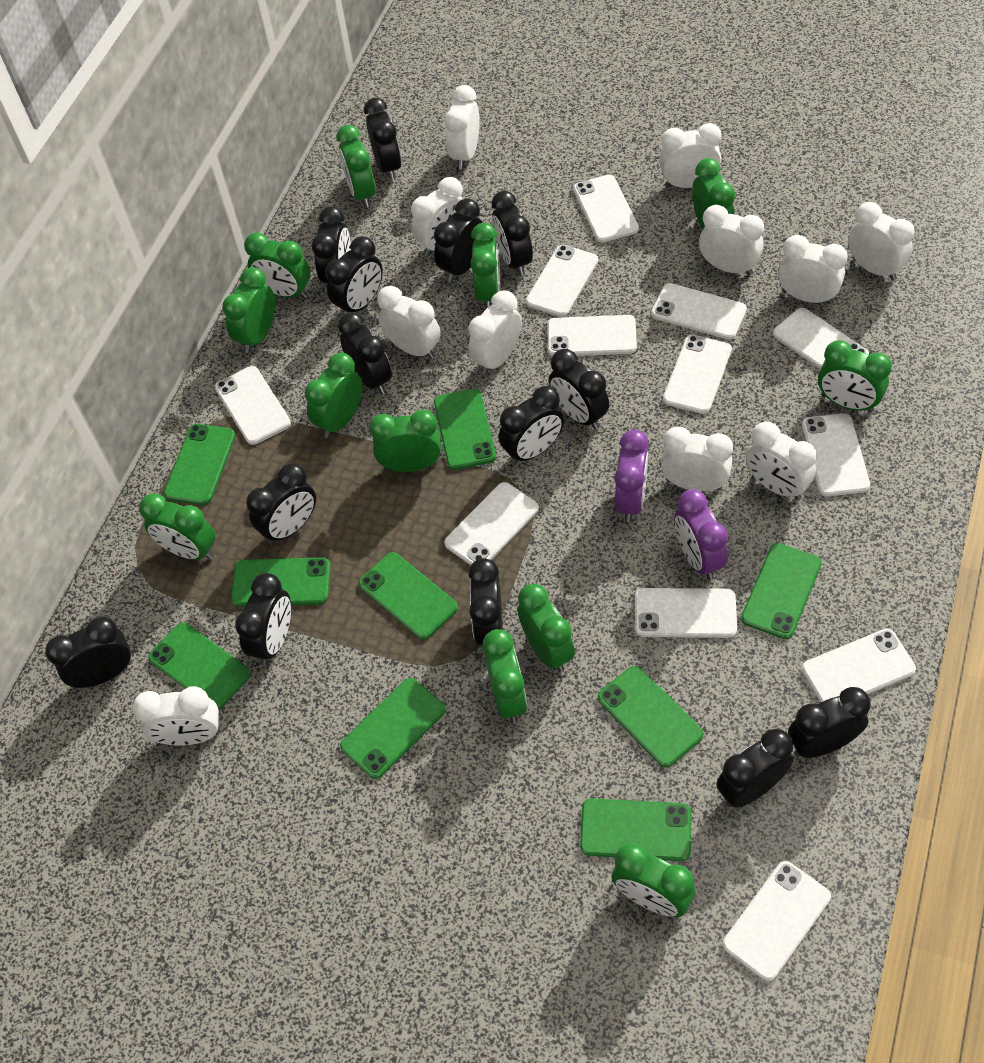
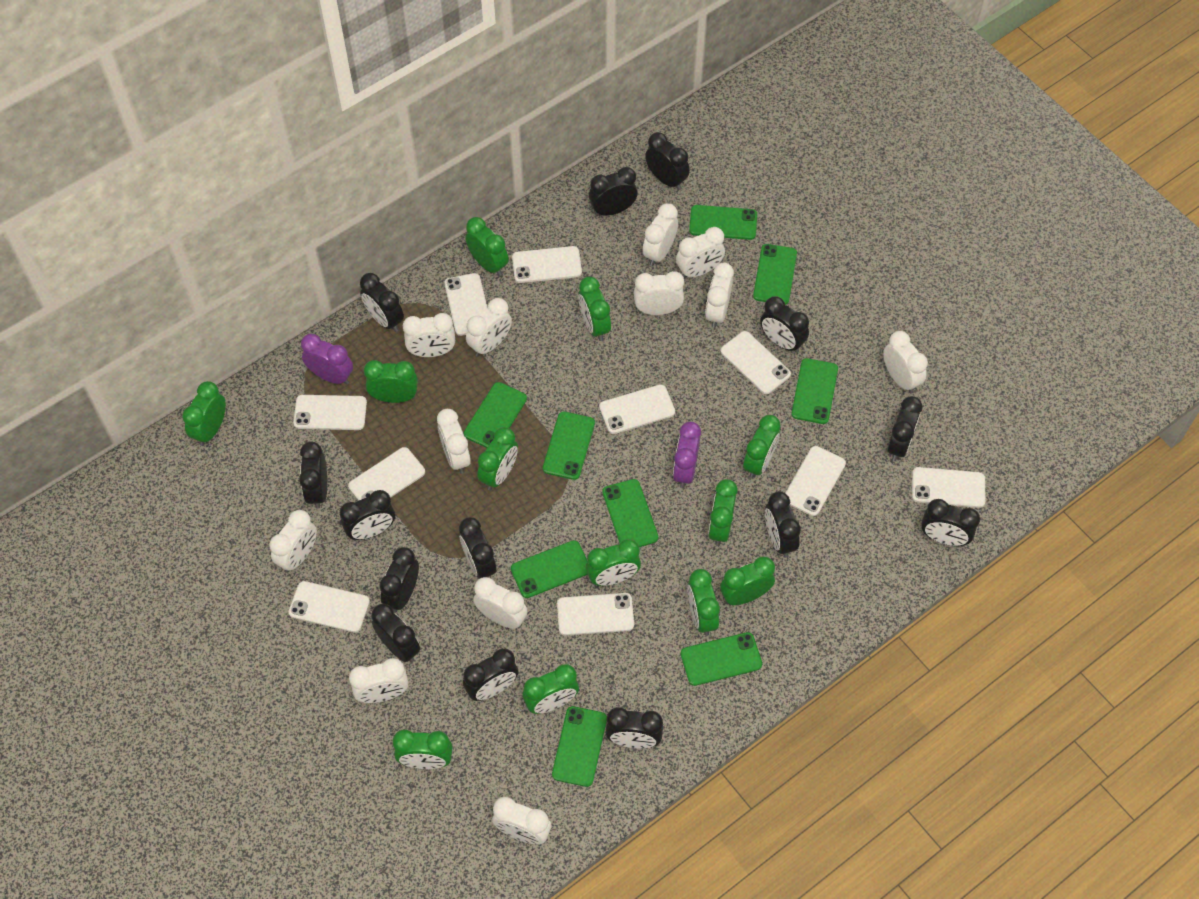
white clock: [133,686,220,746] [377,286,441,359] [411,177,463,256] [445,85,480,169] [468,290,522,375] [659,123,722,188] [660,427,733,492] [699,205,764,275] [746,421,817,500] [778,235,848,304] [848,202,915,281] = 11 -> [269,510,317,573] [349,658,408,703] [403,313,455,357] [437,409,471,474] [466,298,512,357] [473,577,528,629] [492,797,551,844] [634,271,684,315] [643,203,678,266] [676,227,725,279] [705,262,734,328] [883,331,928,394] = 12
white phone: [215,366,291,445] [444,482,539,566] [526,245,599,317] [547,315,637,356] [573,175,639,242] [635,588,737,638] [651,283,747,340] [663,335,732,414] [723,861,831,981] [773,308,869,369] [802,413,870,497] [802,629,916,702] = 12 -> [289,581,370,633] [293,395,367,430] [348,447,425,501] [444,273,487,336] [512,246,582,283] [557,593,634,636] [599,384,675,434] [721,331,791,394] [786,446,846,516] [912,467,985,508] = 10

